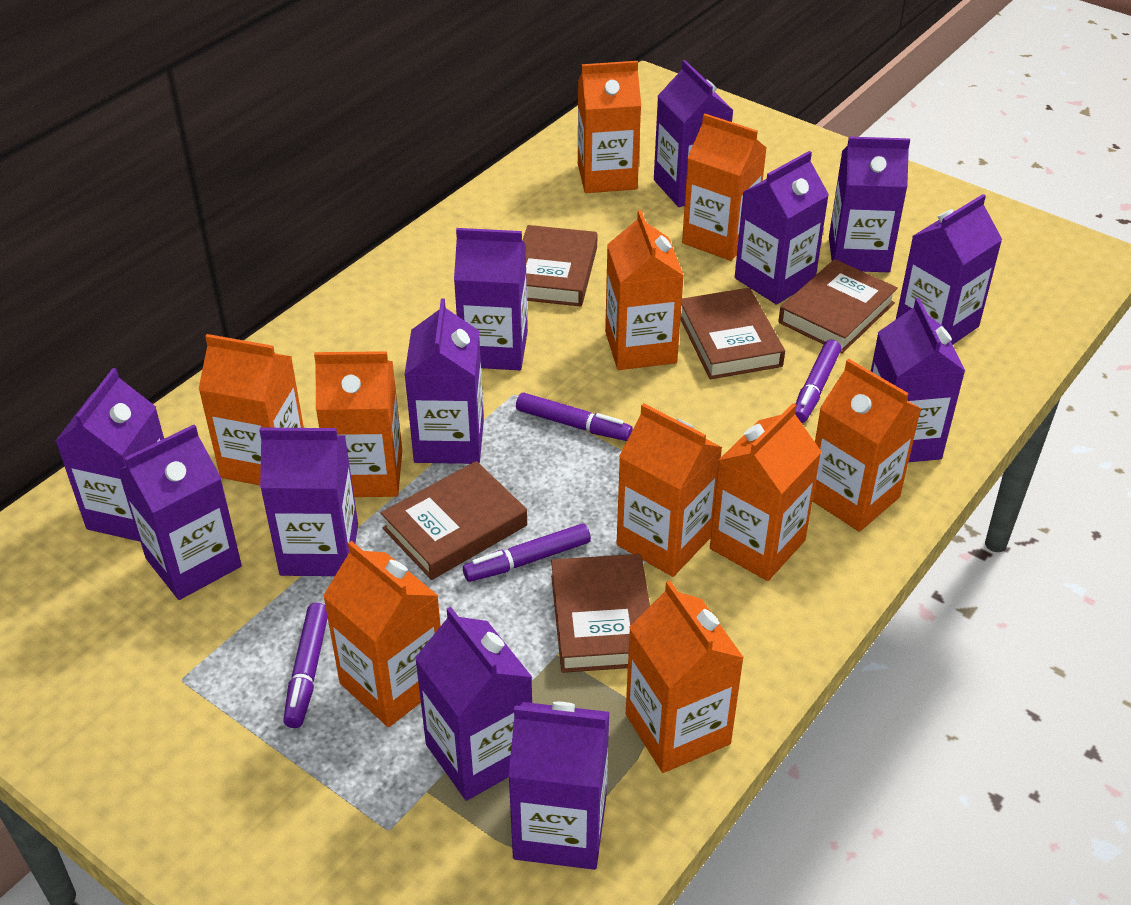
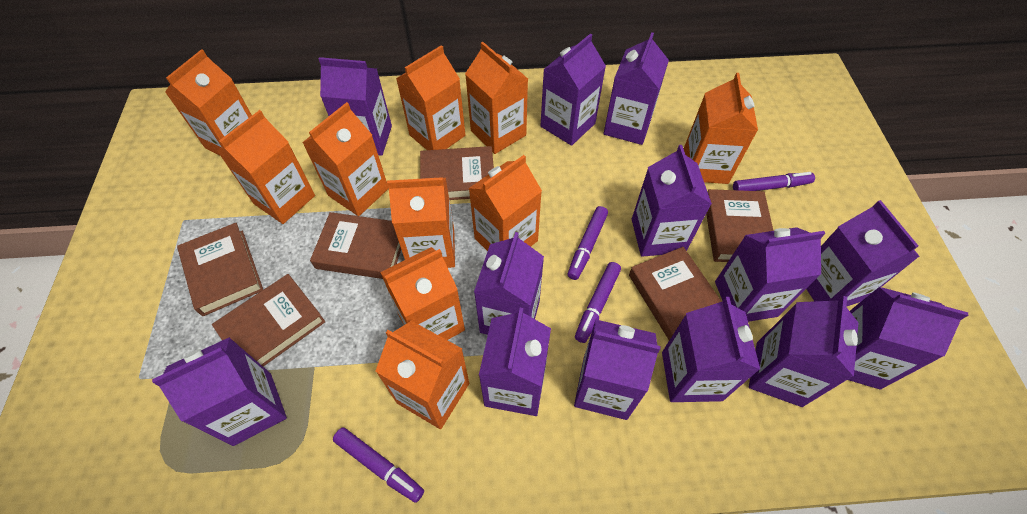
brown book: [381,461,527,580] [522,225,597,307] [551,554,650,673] [680,288,785,379] [778,259,898,353] = 5 -> [177,223,263,316] [212,274,326,367] [310,212,401,279] [420,146,494,200] [629,247,722,340] [706,189,774,262] = 6
purple carton: [55,368,164,541] [118,425,242,600] [259,427,358,576] [404,299,484,464] [415,607,532,801] [454,228,528,370] [508,702,610,870] [654,60,733,207] [735,151,829,305] [829,137,910,273] [871,298,965,462] [896,194,1002,345] = 12 -> [152,337,287,446] [319,57,392,156] [474,232,544,335] [479,308,551,416] [540,34,606,146] [574,319,661,420] [604,32,669,145] [632,145,712,257] [662,297,760,402] [715,227,826,322] [749,296,859,407] [806,200,920,307] [848,286,968,389] = 13

